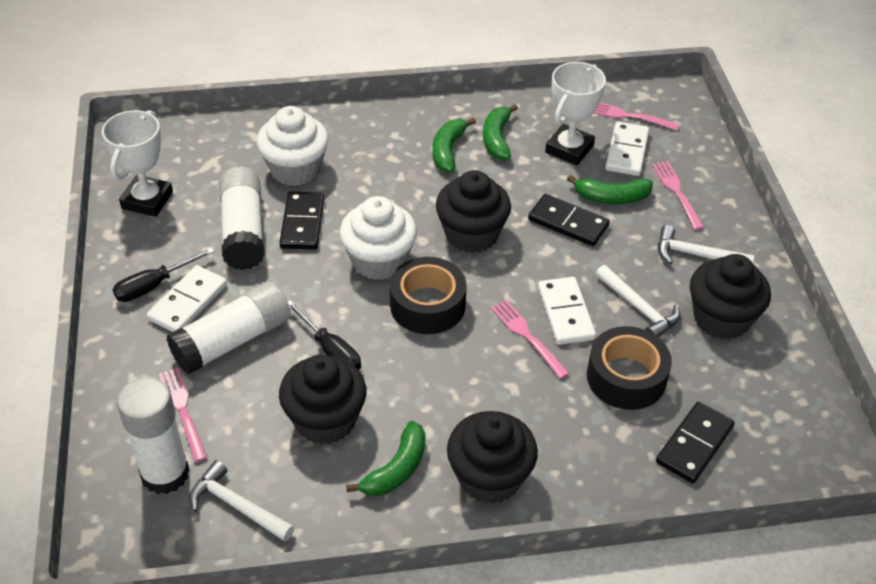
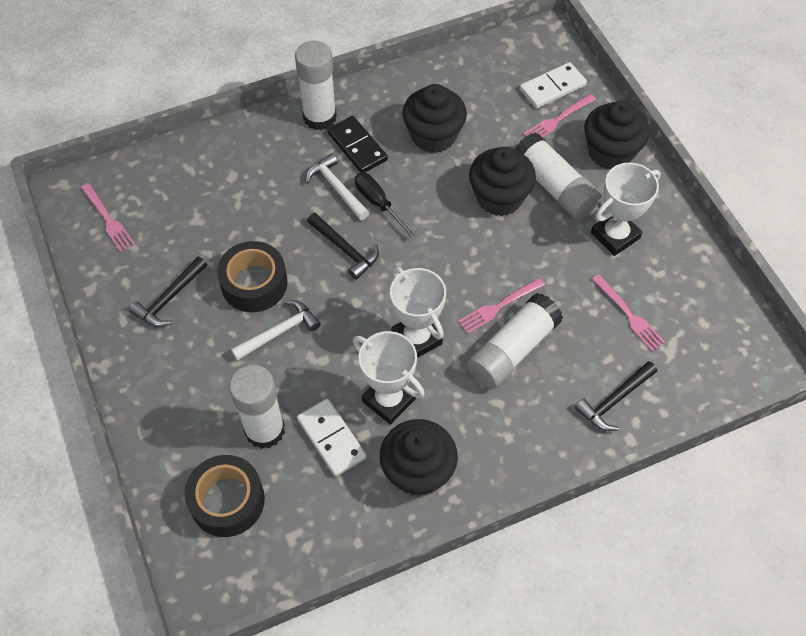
black domino: [279,191,324,250] [528,194,610,246] [656,402,735,483] = 3 -> [327,116,388,173] = 1
black hammer: none = 0 -> [129,257,207,327] [307,213,379,280] [575,361,657,431] = 3
black screwdriver: [113,248,215,302] [288,300,361,370] = 2 -> [355,173,416,238] = 1
green banana: [346,421,425,496] [433,118,476,172] [483,104,518,160] [567,175,653,204] = 4 -> none = 0
white cupcake: [257,106,329,186] [340,196,417,280] = 2 -> none = 0
white domino: [147,265,227,332] [538,277,596,345] [605,122,649,176] = 3 -> [297,399,367,477] [520,62,587,109] = 2
white glue stick: [117,377,190,494] [166,282,291,374] [219,167,264,270] = 3 -> [229,365,285,449] [295,41,337,130] [467,293,563,389] [515,132,601,220] = 4
white hammer: [189,460,294,542] [596,265,680,338] [658,225,754,264] = 3 -> [231,300,321,361] [306,153,369,220] = 2
white trophy: [102,110,173,217] [545,62,606,165] = 2 -> [353,331,425,425] [390,267,446,358] [591,163,661,256] = 3

